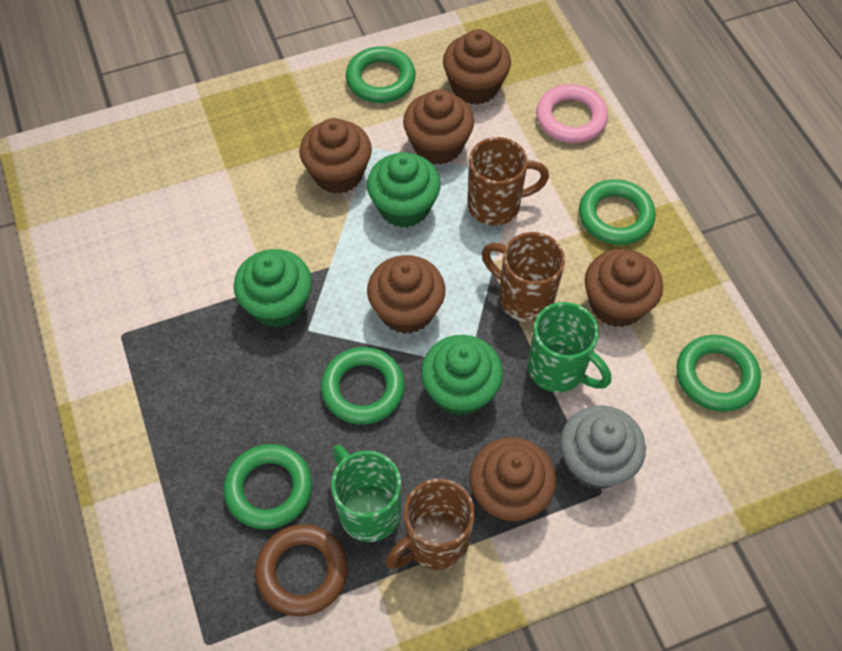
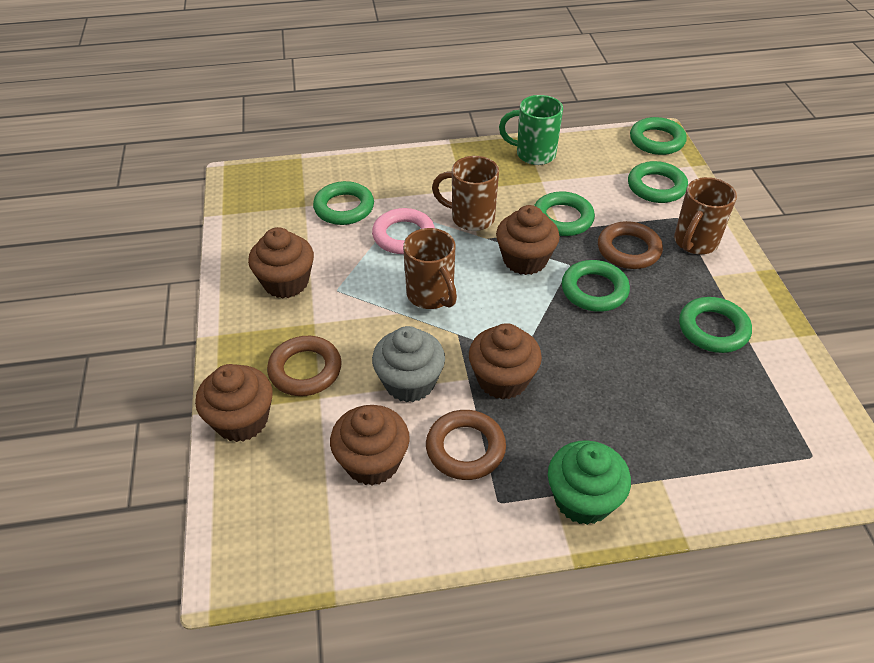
brown cupcake: [299,118,372,194] [367,255,445,334] [403,89,474,165] [443,29,511,105] [469,437,556,522] [585,249,663,327] = 6 -> [195,364,273,442] [248,227,314,299] [330,405,410,485] [469,323,542,400] [496,205,560,275] = 5
brown ring: [255,524,348,616] = 1 -> [267,336,342,396] [426,410,506,480] [598,221,663,269] = 3
green cupcake: [234,249,312,328] [367,152,441,228] [421,335,503,416] = 3 -> [548,440,631,525] = 1
green mug: [331,444,401,542] [528,302,611,393] = 2 -> [499,95,563,165] = 1
green ring: [224,444,312,530] [321,347,405,425] [346,46,416,103] [579,179,656,245] [676,335,761,412] = 5 -> [313,181,374,225] [534,192,595,236] [562,260,630,312] [628,161,688,203] [630,117,687,155] [679,297,752,353] = 6

